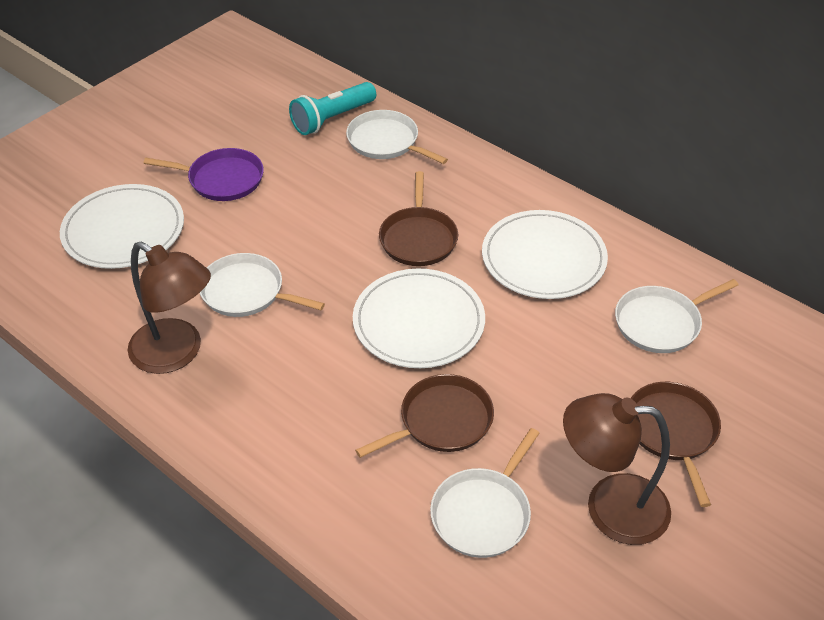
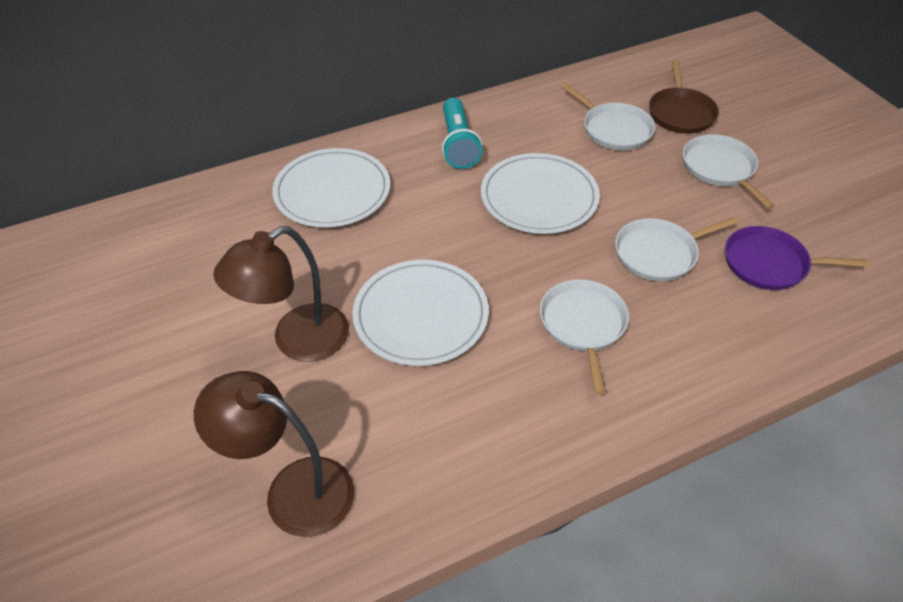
brown pan: [355,374,494,458] [379,171,458,266] [631,382,721,507] = 3 -> [649,60,719,134] = 1

